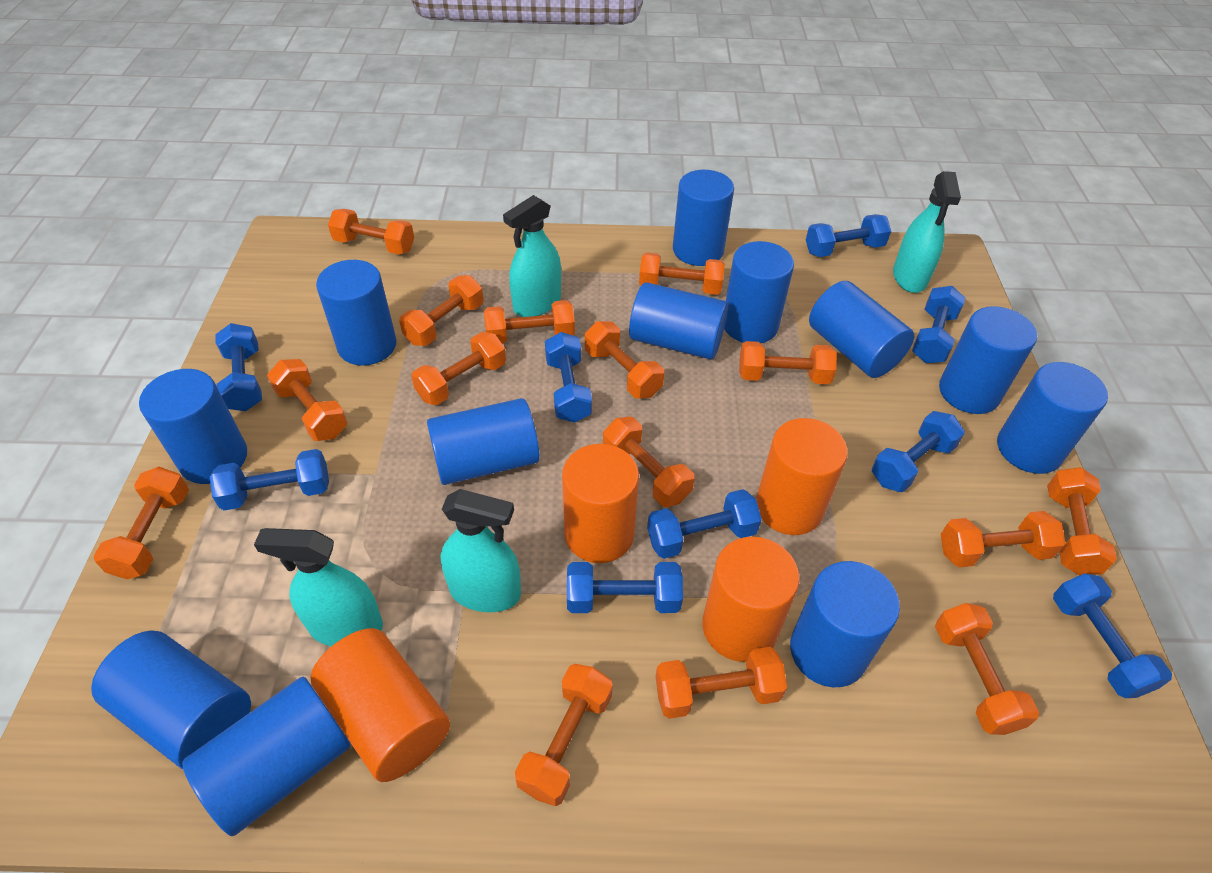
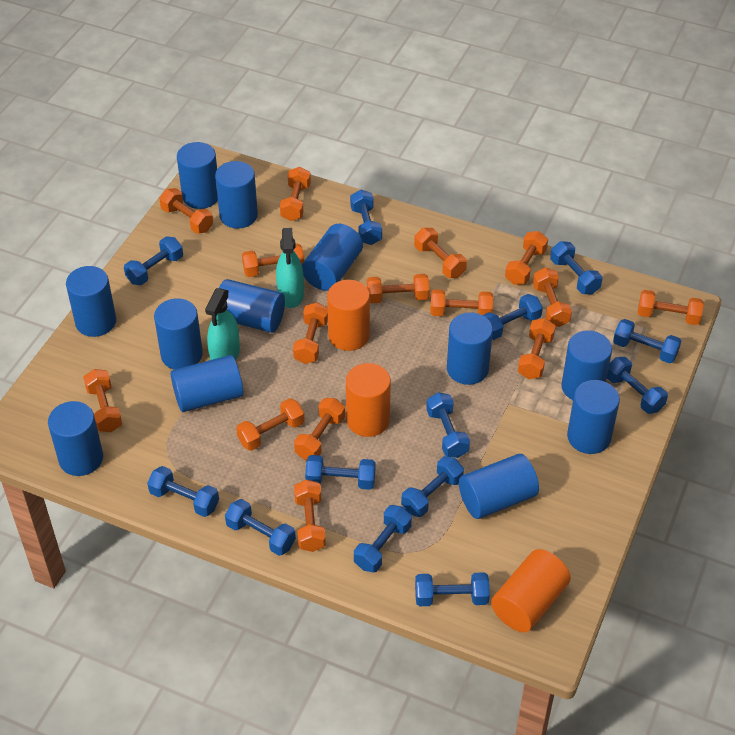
blue dumbbell: [210,449,329,511] [215,323,262,411] [545,332,592,422] [567,562,683,613] [647,489,762,559] [806,214,891,257] [872,411,965,492] [912,286,965,363] [1053,573,1172,698] = 9 -> [124,236,183,285] [147,466,219,517] [225,499,296,556] [305,455,376,490] [350,190,382,245] [354,505,412,573] [401,456,464,517] [415,572,490,606] [426,392,470,458] [483,294,543,340] [550,241,602,295] [607,357,668,414] [613,319,681,364] = 13
orange cylinder: [311,628,450,782] [562,444,639,563] [702,537,800,662] [756,418,848,535] = 4 -> [327,280,370,351] [346,363,391,437] [491,549,571,633] = 3
turquoise spray bottle: [254,528,383,646] [441,489,521,612] [503,195,561,317] [893,171,961,293] = 4 -> [205,288,240,360] [276,228,304,308] = 2

